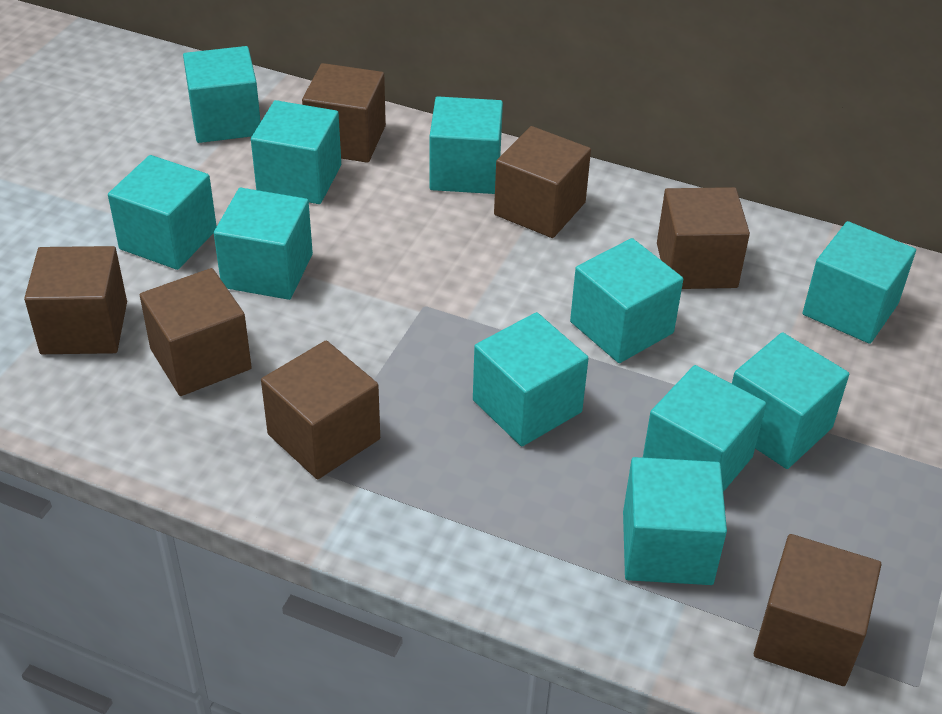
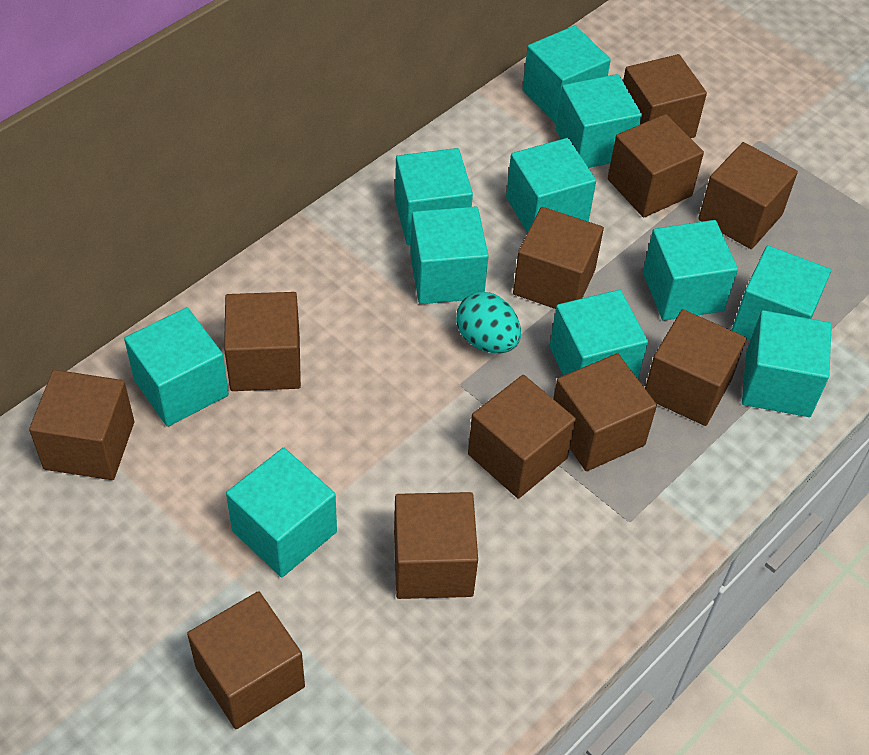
brown cube: [24,246,127,354] [140,268,252,396] [261,340,380,479] [302,63,386,163] [494,126,591,238] [657,187,750,289] [754,534,881,686] = 7 -> [29,370,134,480] [187,591,305,729] [224,292,301,391] [394,492,478,599] [468,375,576,499] [513,207,604,309] [553,353,657,471] [608,114,704,218] [623,54,707,138] [645,309,747,426] [698,142,798,249] = 11
turquoise egg: none = 0 -> [456,292,521,354] = 1

